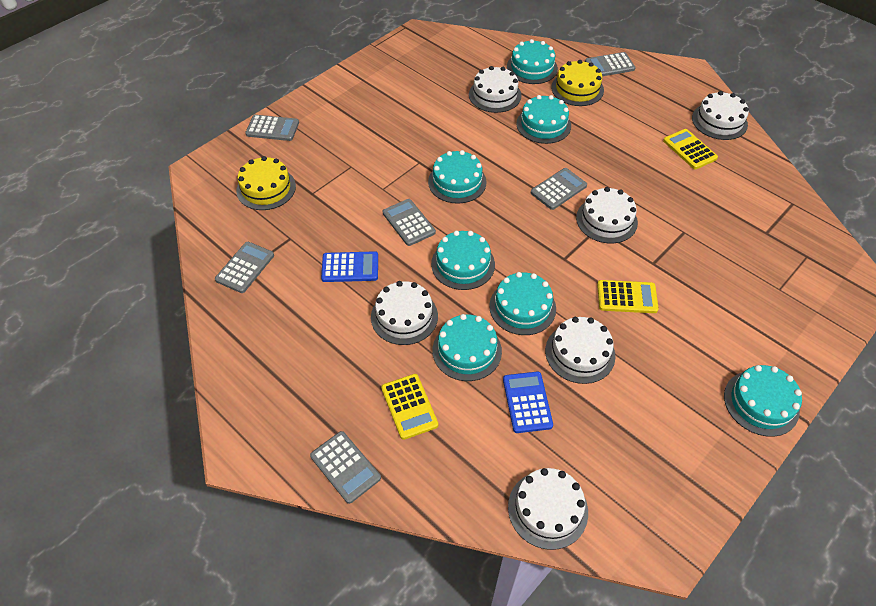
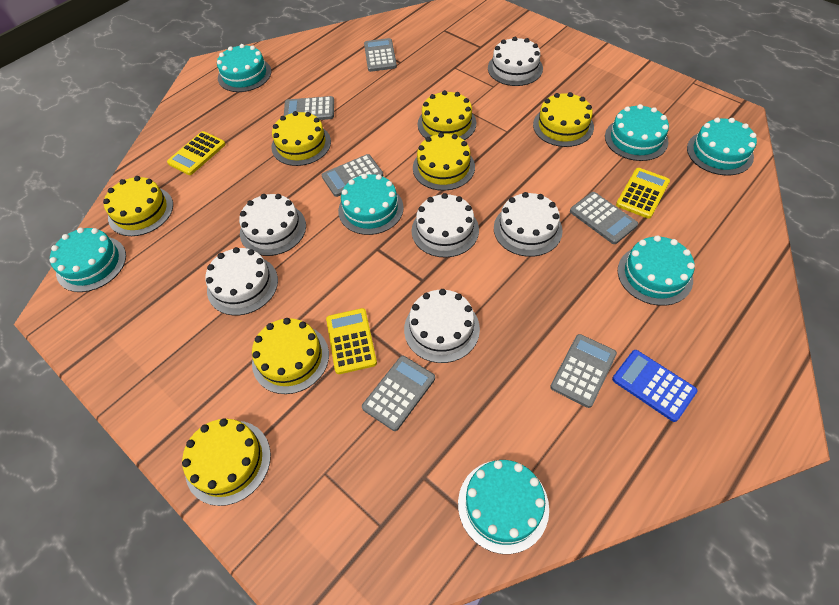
blue calculator: [321,251,378,282] [503,372,553,433] = 2 -> [612,350,697,422] = 1
yellow cake: [236,156,296,210] [551,60,604,106] = 2 -> [103,176,173,236] [182,418,271,506] [252,318,329,394] [271,111,331,166] [413,132,475,191] [418,90,476,140] [533,92,594,147] = 7

